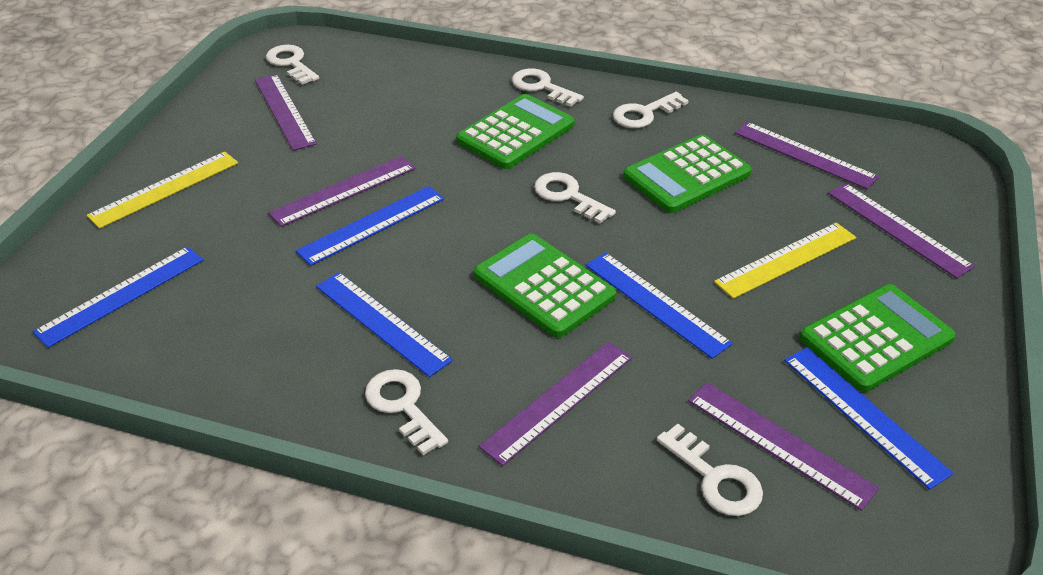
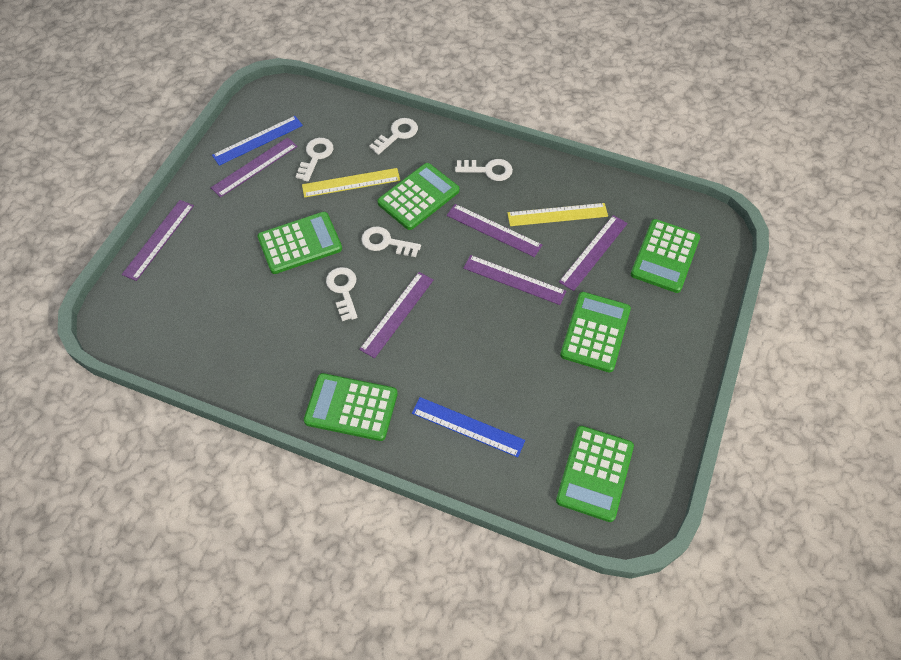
blue ruler: [33,246,204,348] [296,186,444,266] [316,272,453,377] [586,252,733,359] [784,347,954,490] = 5 -> [212,116,303,166] [412,397,525,457] = 2
green calculator: [456,94,575,169] [474,233,616,338] [623,134,752,213] [800,284,956,392] = 4 -> [258,212,342,274] [304,373,398,441] [377,163,459,230] [556,426,634,522] [560,292,631,372] [631,219,700,293] = 6
white key: [266,45,319,85] [365,369,448,455] [512,68,584,107] [534,172,616,224] [613,92,689,128] [657,424,763,516] = 6 -> [295,138,333,182] [326,267,358,321] [361,226,421,257] [369,118,418,155] [455,159,513,181] = 5

